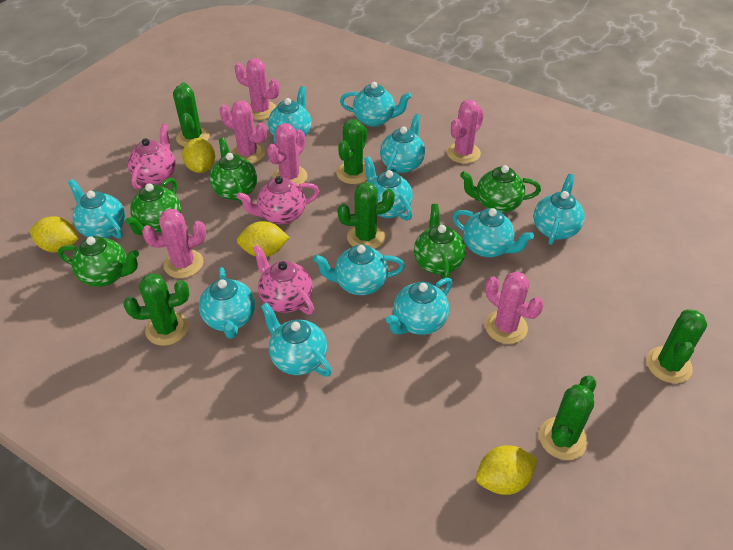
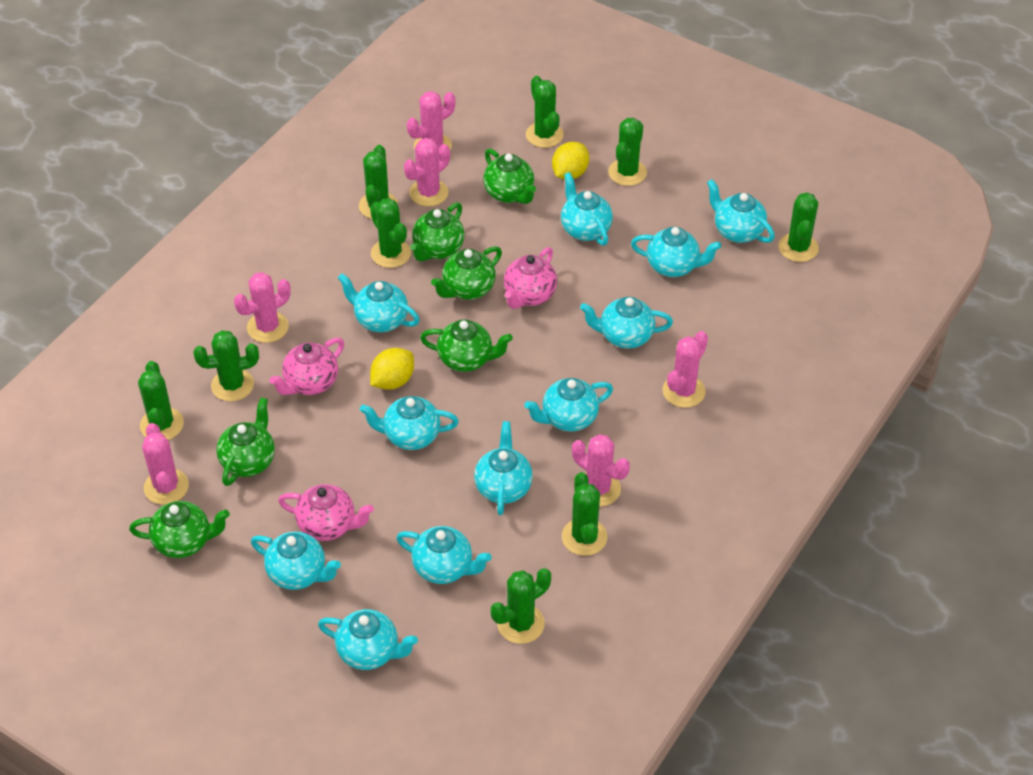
green cactus: [123,273,189,346] [173,82,210,146] [336,119,367,184] [337,182,395,249] [539,375,596,460] [647,309,707,383] = 6 -> [138,361,184,440] [193,330,259,401] [359,145,398,219] [370,198,411,268] [491,568,551,644] [526,76,564,148] [562,472,607,556] [608,118,647,186] [778,192,819,262] = 9
green teapot: [58,236,139,287] [125,178,181,235] [209,138,257,204] [414,204,466,279] [460,165,541,213] = 5 -> [129,501,230,558] [216,397,275,486] [410,202,464,261] [420,319,513,372] [431,246,502,300] [483,149,536,204] = 6
yellow lemon: [30,216,79,253] [182,138,215,173] [237,221,290,257] [476,445,538,495] = 4 -> [370,348,414,390] [552,142,589,180] = 2

